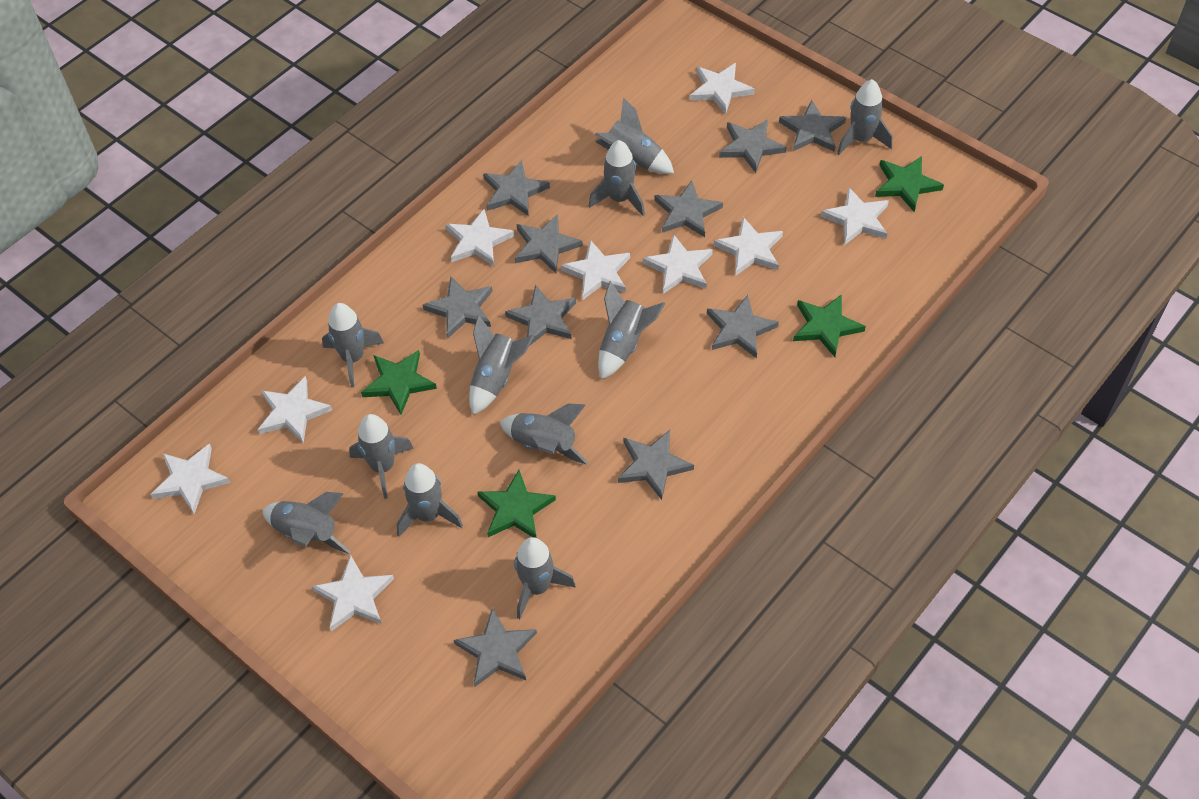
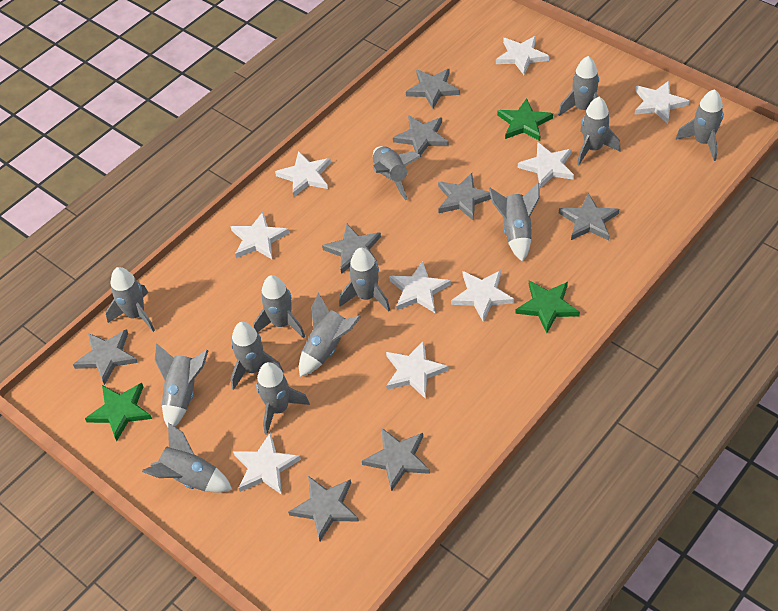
green star: [361,350,437,415] [477,470,556,538] [793,294,866,357] [875,156,944,212] = 4 -> [85,383,152,441] [497,98,553,141] [515,280,580,333] = 3
grey rocket: [262,492,351,554] [322,303,384,387] [349,414,414,499] [397,463,463,537] [469,315,534,415] [500,403,589,465] [514,537,576,619] [589,140,645,216] [595,98,674,174] [598,281,666,380] [837,79,892,155] = 11 -> [106,267,155,332] [142,423,232,493] [155,343,209,427] [230,322,284,390] [253,275,305,338] [256,362,310,435] [299,292,361,377] [339,248,390,311] [373,146,421,200] [489,182,540,262] [558,56,599,116] [577,97,620,165] [675,89,724,161] = 13
grey star: [423,277,493,338] [454,608,537,687] [483,160,550,216] [505,285,576,346] [515,214,583,273] [618,430,694,500] [654,180,723,237] [707,295,779,359] [719,119,786,173] [779,100,846,152] = 10 -> [73,329,138,385] [288,476,359,541] [322,224,381,274] [362,428,430,491] [393,115,449,155] [406,69,460,109] [438,173,491,221] [559,193,619,241] = 8

